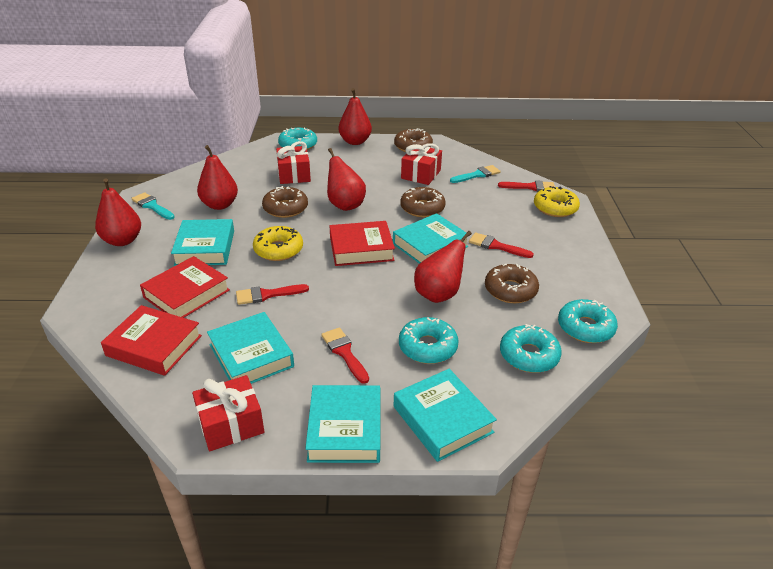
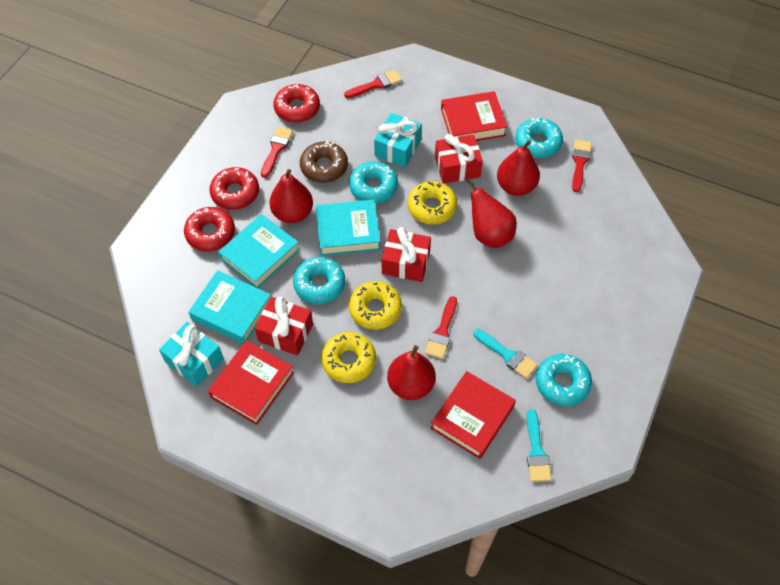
brown donut: [262,186,308,218] [394,128,433,152] [400,187,446,217] [485,264,539,303] = 4 -> [300,141,348,183] = 1
red donut: none = 0 -> [184,207,235,251] [209,167,259,210] [273,84,320,123] = 3
red pear: [95,178,141,246] [197,145,238,210] [327,148,366,211] [339,88,372,145] [414,231,472,303] = 5 -> [269,169,313,223] [387,345,436,400] [466,178,517,248] [497,140,540,196] = 4
turquoise book: [171,219,234,266] [207,312,294,384] [305,385,380,463] [393,213,468,264] [394,369,497,462] = 5 -> [188,270,271,344] [218,214,300,288] [316,200,381,256] = 3
turquoise gift: none = 0 -> [159,322,224,387] [374,113,422,167] = 2
yellow donut: [253,226,303,261] [534,186,580,217] = 2 -> [321,332,376,383] [349,281,402,330] [408,181,457,224] = 3

